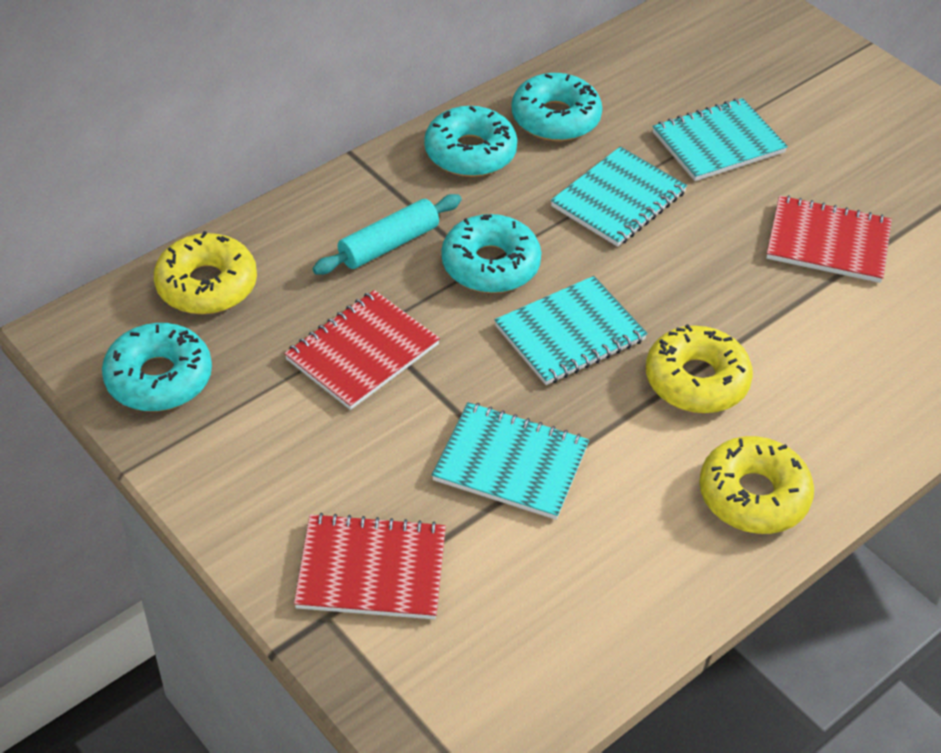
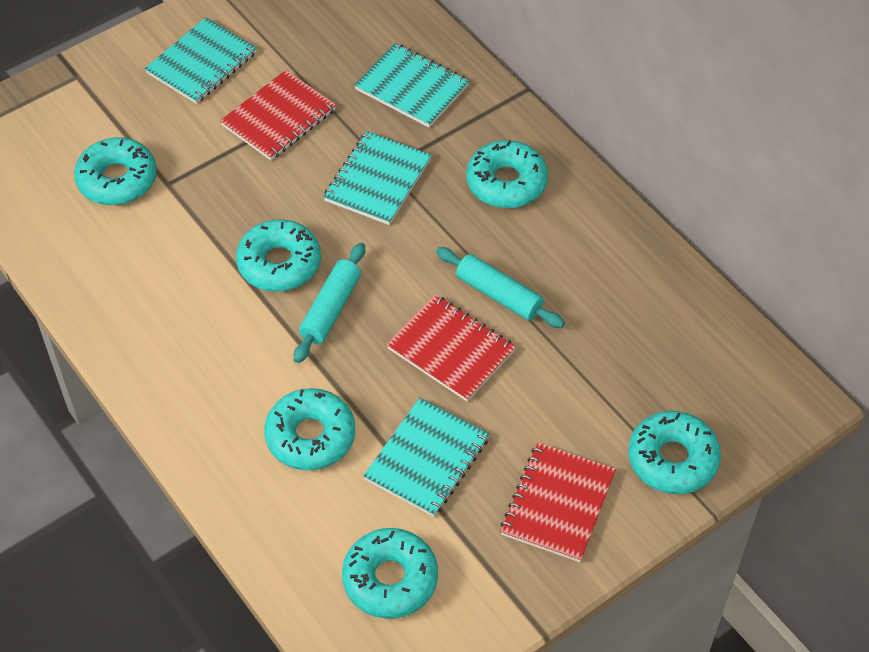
turquoise donut: [102,323,212,411] [424,106,518,177] [441,214,541,293] [511,73,602,141] = 4 -> [74,137,157,205] [236,219,321,292] [264,388,355,470] [342,528,438,619] [466,140,548,208] [628,411,721,494] = 6
turquoise rolling pin: [313,194,462,275] = 1 -> [294,243,365,363] [436,247,565,328] = 2
yellow donut: [154,231,257,314] [646,324,753,414] [699,436,814,534] = 3 -> none = 0

